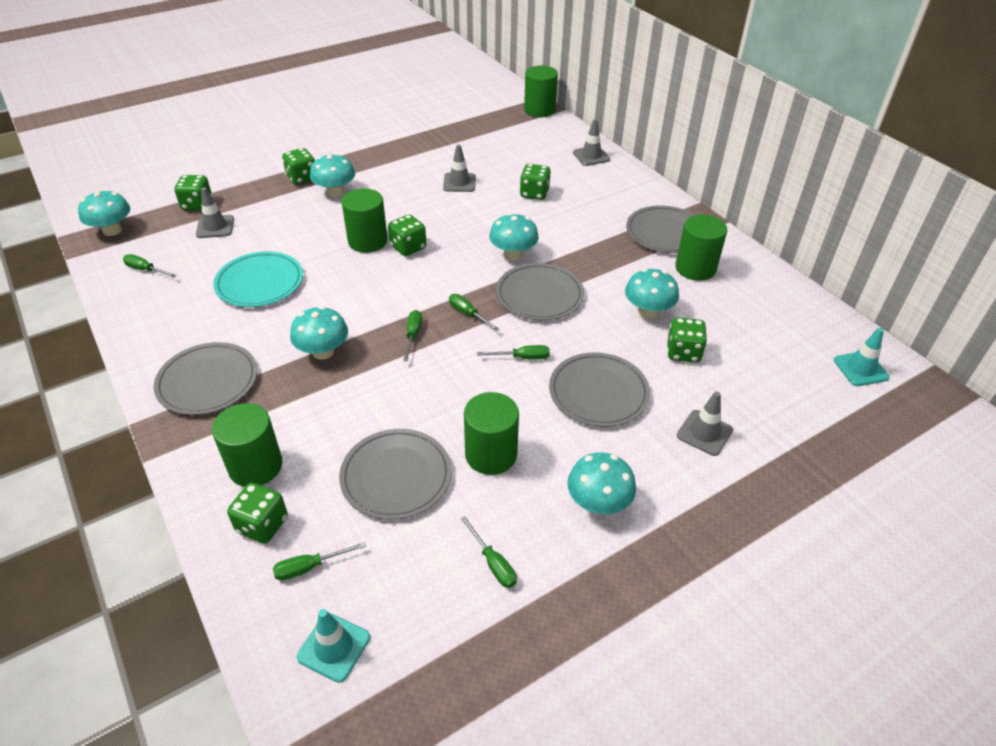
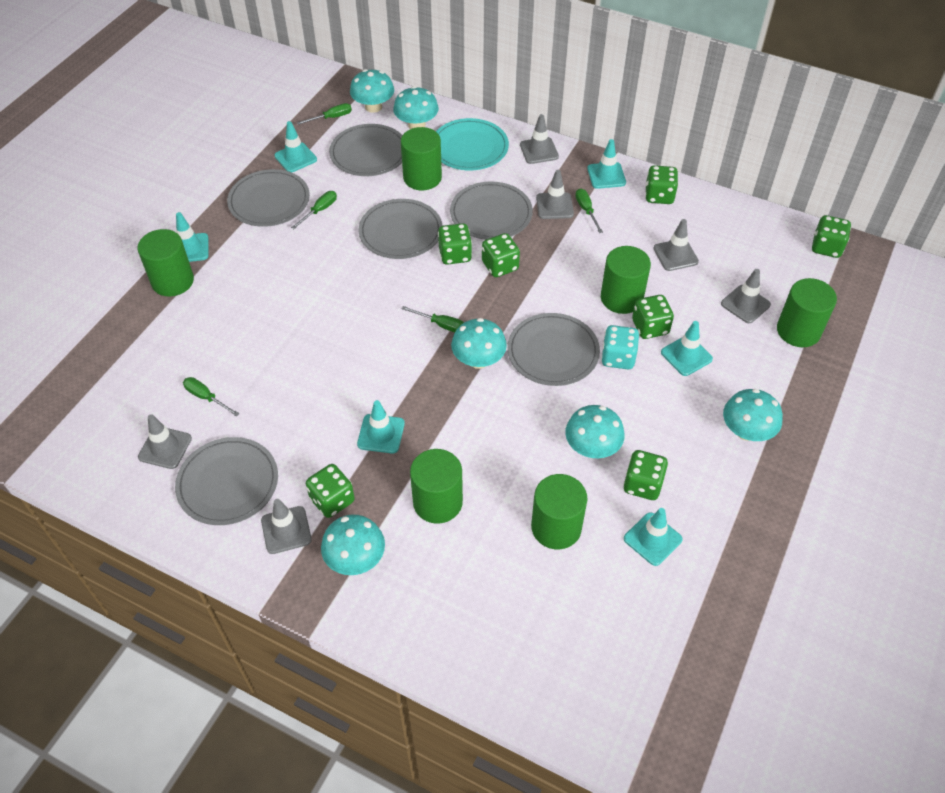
green cylinder: [212,403,282,487] [342,189,388,253] [464,392,519,475] [524,66,558,117] [675,215,727,281] = 5 -> [138,229,194,296] [401,127,442,190] [410,449,463,524] [531,474,588,549] [601,246,651,314] [777,278,837,347] = 6
green dice: [174,175,212,210] [227,483,288,543] [282,148,315,185] [388,214,426,256] [520,164,551,200] [667,318,707,363] = 6 -> [306,464,355,518] [438,223,472,265] [482,233,520,277] [623,450,668,500] [632,295,674,339] [645,165,678,204] [812,215,851,258] = 7
green screwdriver: [123,254,177,278] [273,542,366,580] [403,310,422,361] [449,294,500,331] [461,516,517,588] [477,345,550,360] = 6 -> [183,377,240,417] [291,191,337,229] [297,103,352,125] [402,306,464,332] [575,188,603,233] = 5
grey plate: [153,342,257,415] [339,429,451,520] [496,263,584,320] [549,353,650,427] [626,206,694,253] = 5 -> [175,437,278,525] [227,169,310,227] [329,124,402,176] [359,199,442,259] [450,181,533,240] [507,313,600,386] = 6
grey traffic cone: [196,187,234,238] [443,145,476,192] [573,119,610,166] [677,391,733,456] = 4 -> [138,414,192,469] [261,499,312,554] [520,114,559,164] [536,170,574,219] [653,219,699,271] [721,269,771,323] = 6
turquoise dice: none = 0 -> [601,325,639,369] = 1
turquoise traffic cone: [297,609,370,683] [834,328,890,386] = 2 -> [176,212,208,262] [274,121,317,173] [357,400,405,453] [587,139,626,189] [624,508,683,566] [661,321,713,376] = 6

